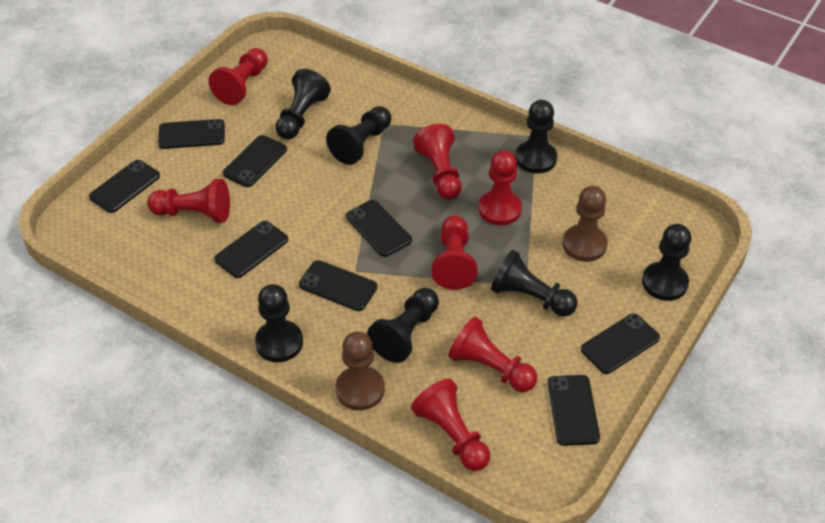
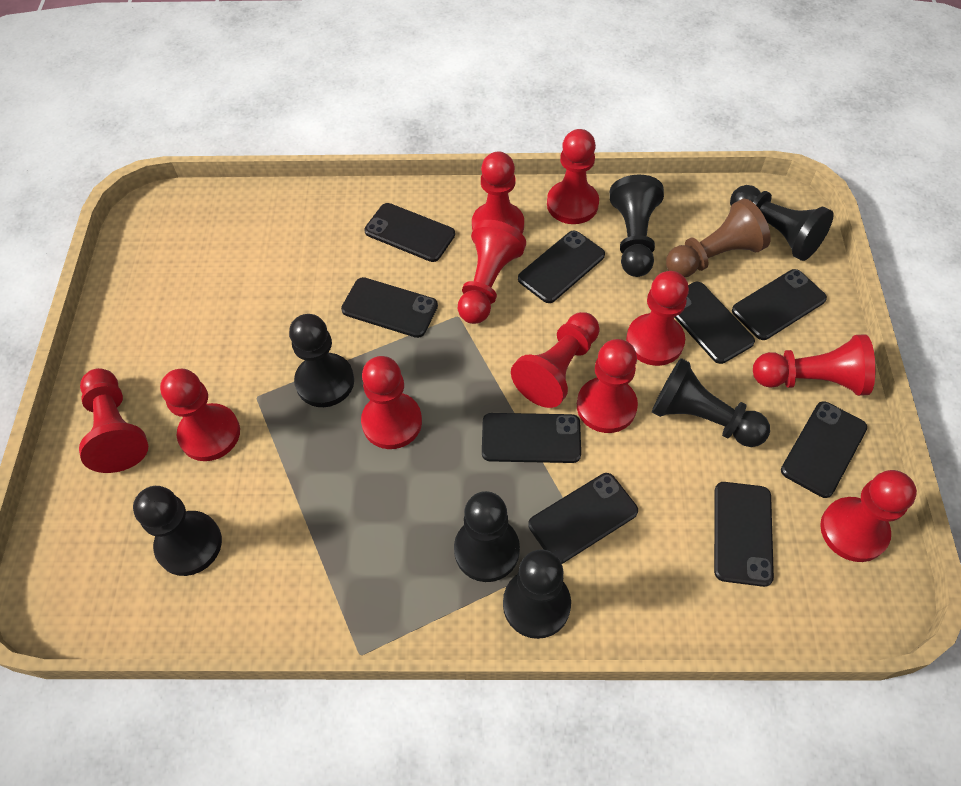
black phone: [89,160,160,213] [158,119,225,149] [214,221,288,278] [223,135,287,187] [299,260,377,311] [346,200,412,257] [548,375,600,446] [581,313,660,374] = 8 -> [341,277,438,338] [364,203,455,262] [482,413,581,463] [518,231,605,303] [528,473,638,564] [675,282,755,364] [714,482,774,587] [732,269,827,340] [781,401,867,498] = 9
brown pawn: [336,331,385,411] [562,186,608,262] = 2 -> [666,199,771,277] = 1
red pawn: [147,179,230,223] [209,48,268,105] [411,379,490,471] [413,124,462,200] [432,216,478,290] [448,317,537,392] [479,150,522,226] = 7 -> [79,368,148,473] [160,369,240,461] [361,356,422,449] [458,220,526,324] [472,152,524,234] [511,312,600,408] [547,129,599,224] [577,339,638,433] [626,271,689,366] [753,334,876,396] [820,470,917,562] = 11

